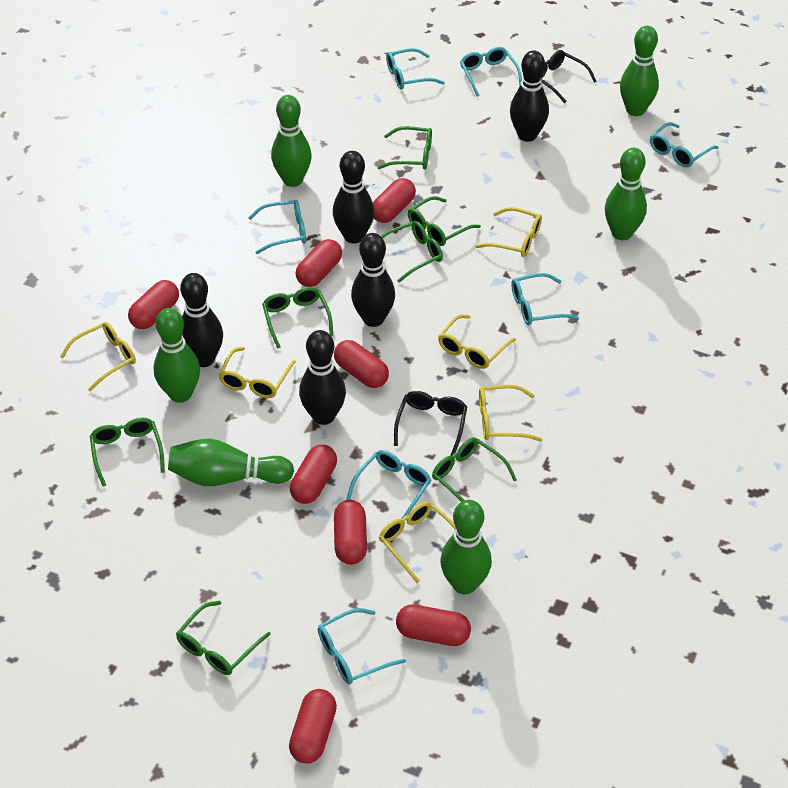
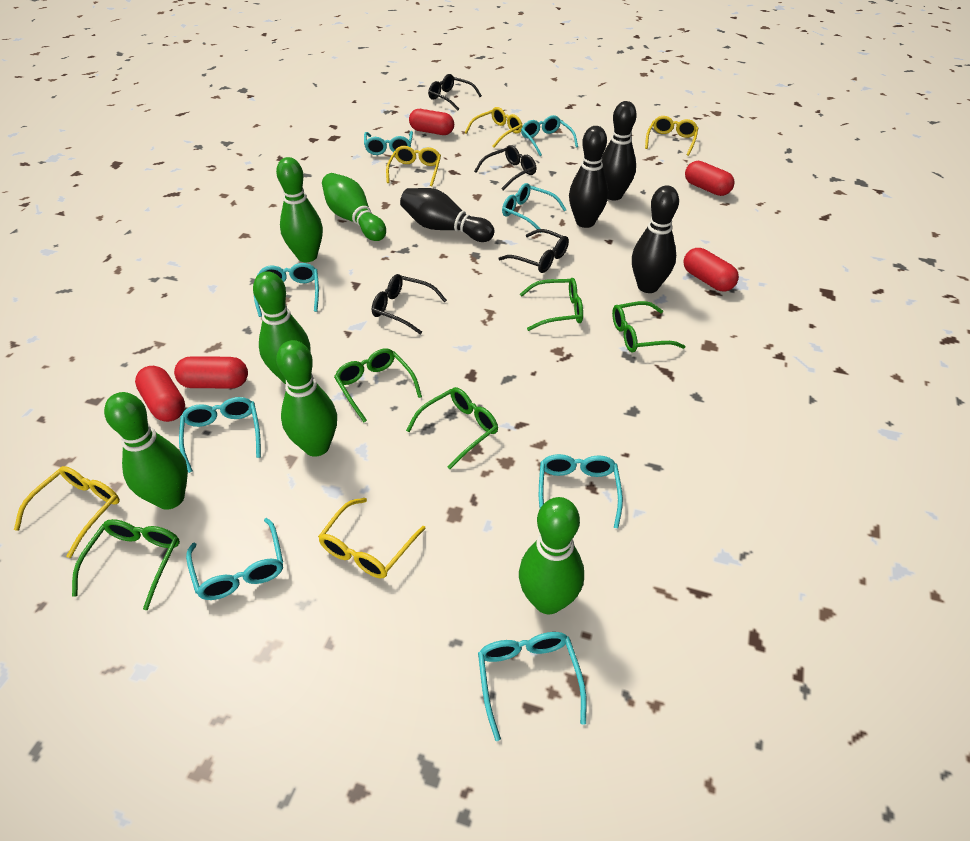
black bowling pin: [180,273,223,367] [299,330,346,425] [333,151,374,244] [351,233,395,327] [510,50,549,142] = 5 -> [400,188,495,242] [569,126,608,228] [601,101,637,200] [632,186,679,293] = 4
black glasses: [394,391,467,456] [541,50,597,103] = 2 -> [372,274,447,335] [428,74,482,110] [474,145,536,190] [498,229,569,273] = 4
green glasses: [90,417,165,487] [176,601,271,675] [262,287,333,349] [377,126,432,169] [381,221,443,283] [408,196,481,246] [432,437,517,502] = 7 -> [72,519,180,610] [334,348,422,422] [406,387,498,469] [520,278,583,331] [612,301,686,352] = 5
red capsule: [128,280,179,329] [289,689,337,764] [290,445,337,504] [296,239,342,287] [334,340,389,388] [334,500,367,565] [373,178,416,223] [396,604,471,646] = 8 -> [135,366,185,422] [174,356,248,388] [409,109,454,135] [684,248,739,291] [685,161,735,196] = 5
turquoise glasses: [248,200,306,254] [318,608,406,684] [346,450,431,519] [386,48,445,90] [460,47,522,97] [511,273,579,325] [650,122,719,167] = 7 -> [179,397,261,473] [186,518,283,600] [254,263,319,317] [364,131,413,155] [478,632,587,741] [502,183,567,233] [521,115,578,156] [539,454,623,529] = 8
yellow glasses: [60,322,136,391] [218,347,296,398] [379,501,456,583] [438,314,516,369] [475,207,542,257] [479,385,542,441] = 6 -> [14,466,120,558] [318,498,426,578] [386,146,441,186] [465,107,523,148] [645,116,698,156] = 5

